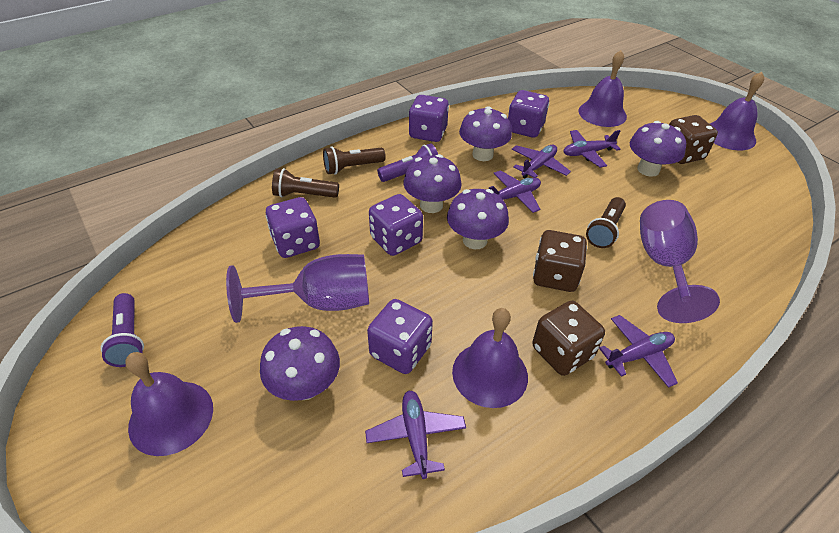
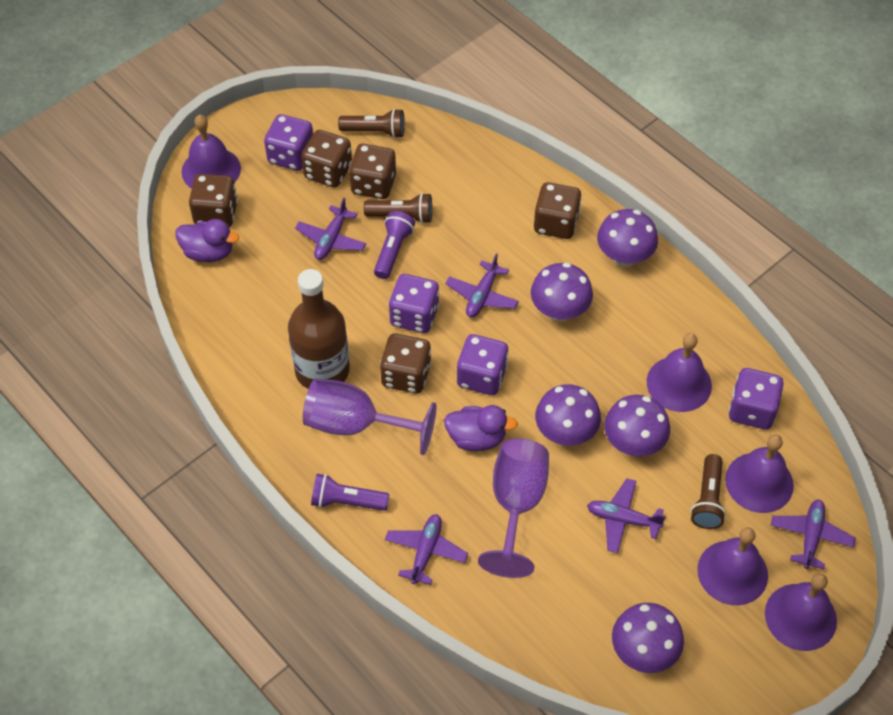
brown bottle: none = 0 -> [288,269,350,389] = 1
brown dice: [532,301,605,376] [533,230,587,292] [669,115,718,164] = 3 -> [189,174,238,227] [301,130,352,187] [349,144,396,199] [380,333,431,393] [534,182,582,239] = 5
purple bell: [125,352,213,456] [452,308,528,408] [578,50,627,127] [710,72,764,151] = 4 -> [181,115,241,189] [647,333,712,412] [697,527,768,605] [725,434,794,513] [765,573,837,651] = 5
purple dice: [266,197,320,258] [367,299,433,374] [369,194,423,256] [409,95,449,142] [508,90,549,138] = 5 -> [264,114,313,171] [389,274,439,333] [457,334,509,395] [729,368,784,429] = 4
purple duck: none = 0 -> [175,219,239,262] [444,405,518,451] = 2

